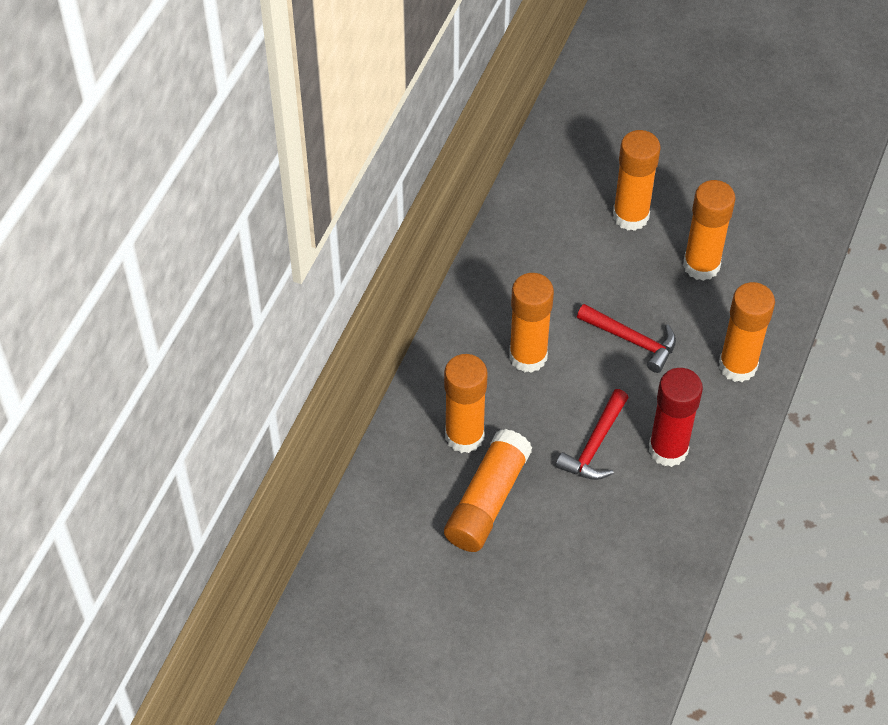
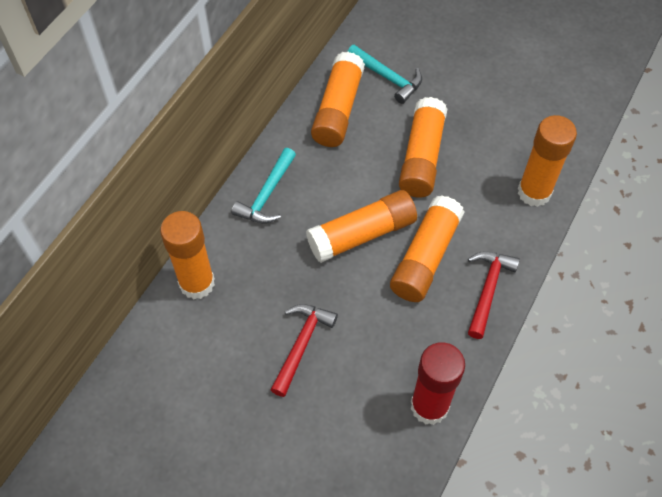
turquoise hammer: none = 0 -> [232,148,296,224] [347,45,422,104] = 2

